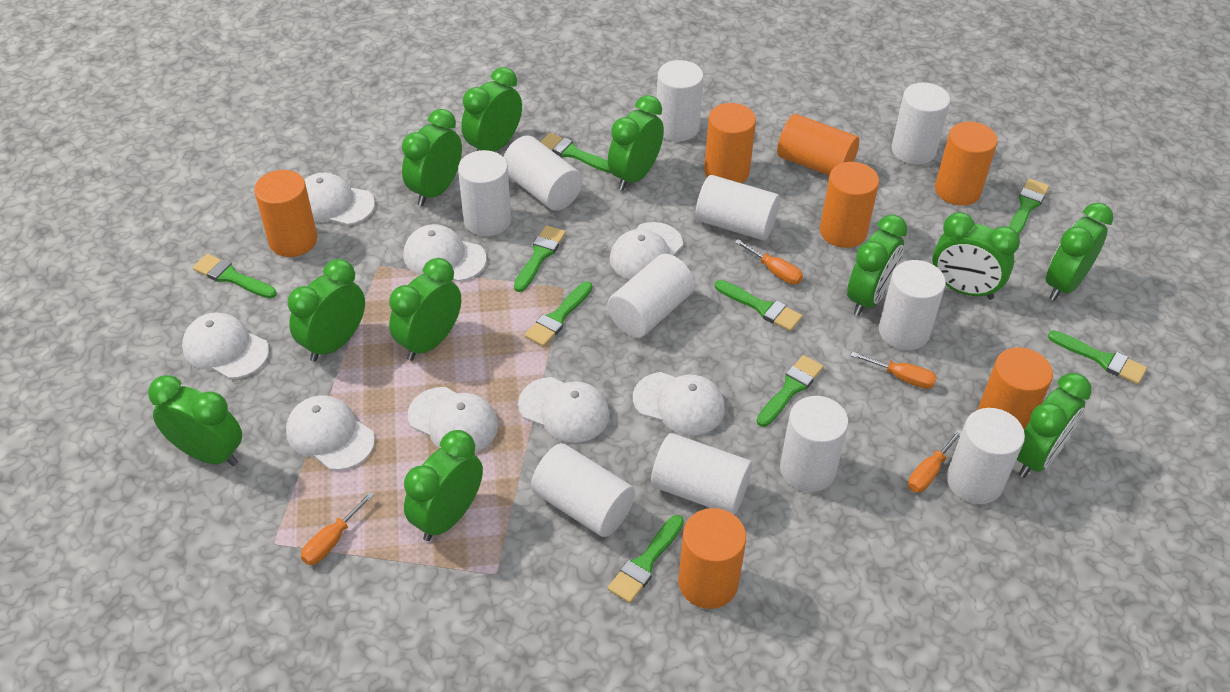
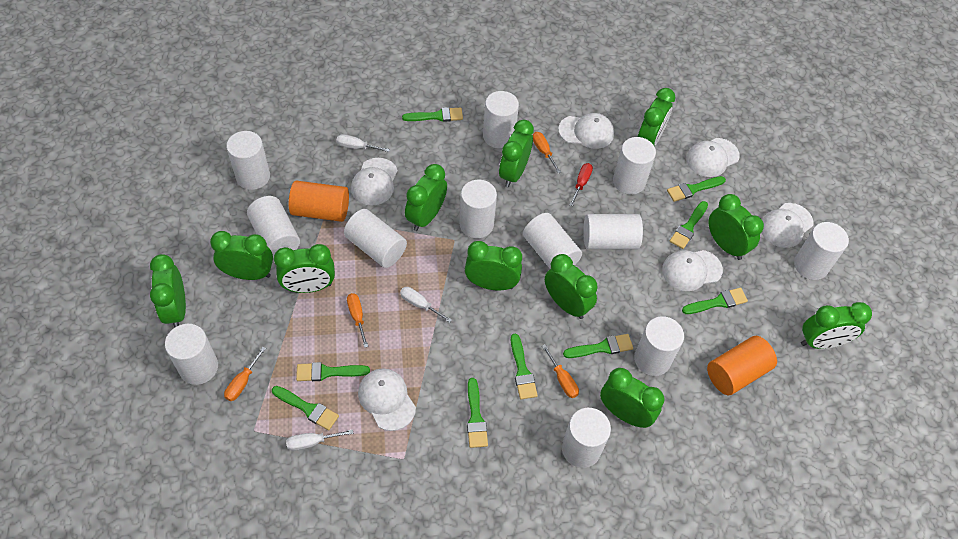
orange cylinder: [254,170,317,257] [678,508,746,609] [704,103,756,183] [777,114,859,175] [820,162,879,248] [935,122,998,206] [978,347,1053,430] = 7 -> [289,181,349,222] [707,336,777,395] = 2
red screwdriver: none = 0 -> [570,163,593,206] = 1
white cap: [182,312,269,379] [286,395,375,470] [304,173,375,225] [403,224,487,282] [408,387,498,452] [518,377,609,443] [610,222,683,280] [633,372,725,435] = 8 -> [351,158,398,206] [358,369,416,431] [558,113,614,149] [662,250,723,291] [686,138,740,177] [762,203,813,248] = 6
white cylinder: [458,150,511,236] [504,136,582,211] [531,443,635,537] [607,254,695,338] [651,433,752,515] [656,60,704,142] [695,175,780,240] [780,396,848,492] [879,260,946,350] [891,83,950,165] [947,408,1025,504] = 11 -> [165,324,218,385] [226,131,270,190] [247,196,300,259] [344,209,407,268] [460,180,497,238] [483,91,519,148] [523,213,582,269] [562,408,611,468] [583,214,643,249] [613,137,656,195] [634,316,684,376] [794,222,849,280] = 12
white screwdriver: none = 0 -> [286,429,353,451] [336,134,390,152] [400,287,452,323] = 3

